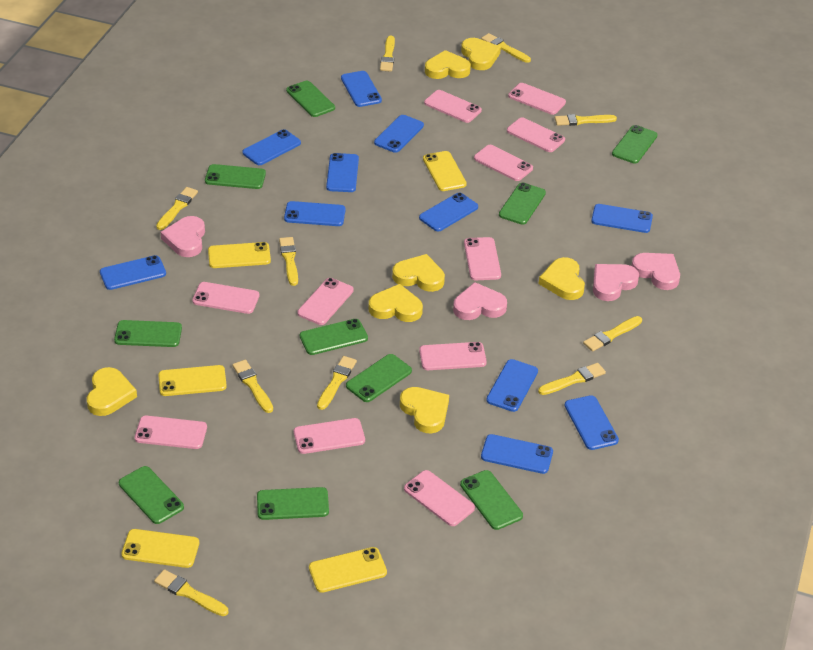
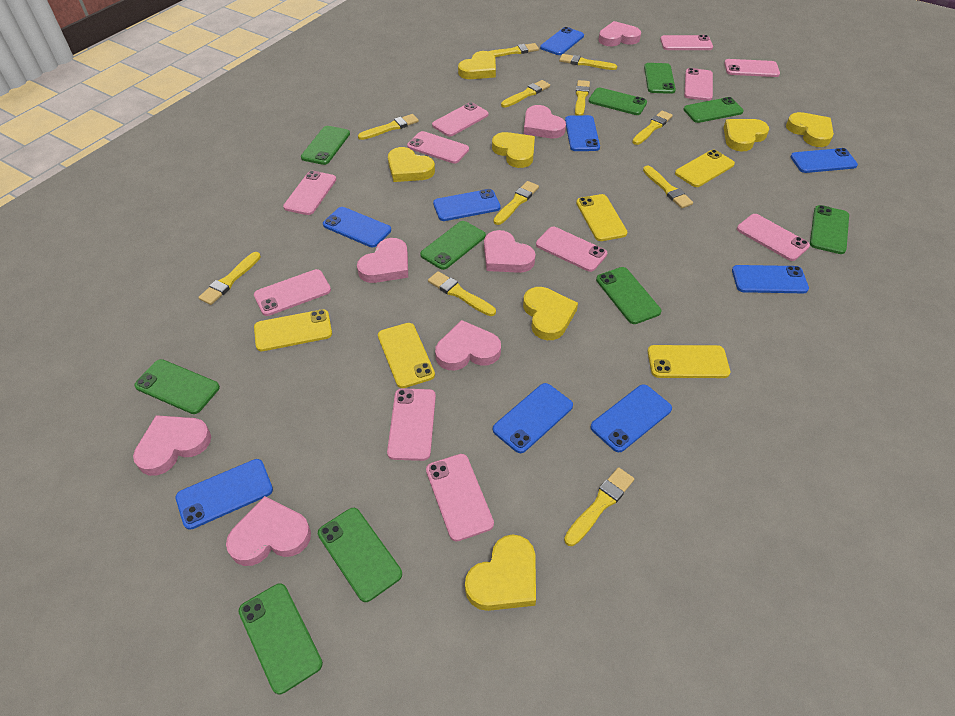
blue phone: [100,255,166,290] [243,129,301,165] [284,201,346,226] [326,153,359,192] [341,71,382,107] [374,115,424,153] [419,192,478,231] [481,434,553,474] [486,359,538,412] [565,395,619,450] [591,204,653,233] = 11 -> [176,459,273,530] [323,207,391,247] [433,189,501,221] [493,383,573,453] [540,27,584,55] [565,115,600,151] [590,384,672,452] [732,265,809,293] [790,148,858,173] = 9
pink heart: [161,216,205,257] [453,282,507,320] [593,264,639,301] [631,253,680,290] = 4 -> [133,415,211,476] [226,496,311,566] [357,238,408,283] [435,320,501,370] [484,230,536,273] [524,105,566,138] [599,21,641,46] = 7
yellow brush: [154,569,229,616] [156,187,198,230] [232,360,273,413] [279,237,298,286] [317,356,357,410] [380,35,395,72] [481,33,531,63] [538,363,606,395] [555,114,617,126] [583,316,642,352] = 10 -> [198,252,261,305] [358,114,419,140] [428,271,496,316] [488,43,539,57] [493,181,539,225] [501,80,550,108] [559,54,617,70] [564,467,634,546] [575,80,590,116] [632,111,673,145] [643,166,693,209] = 11

